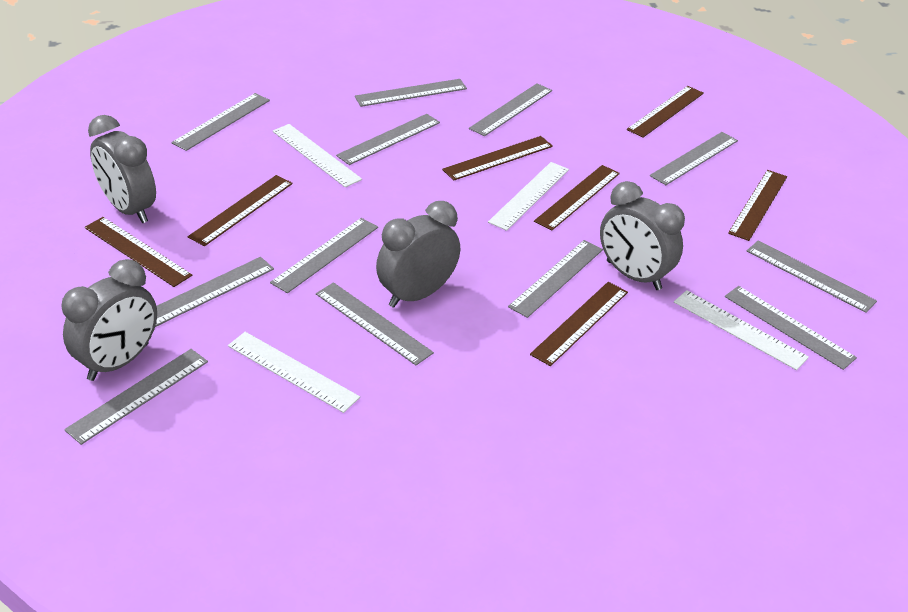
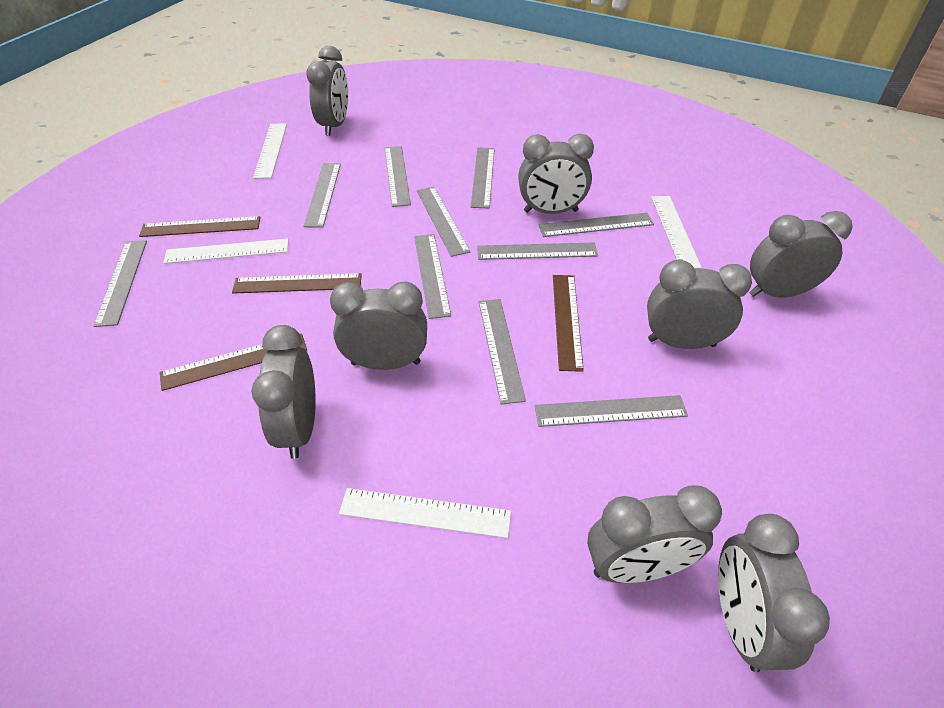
brown ruler: [85,217,192,287] [188,175,293,246] [442,136,553,181] [530,282,628,366] [534,165,620,231] [627,86,704,137] [728,170,787,241] = 7 -> [139,216,260,237] [160,333,307,391] [232,273,362,294] [553,275,584,372] = 4
grey clock: [62,259,157,381] [88,115,156,223] [376,201,460,308] [600,181,685,290] = 4 -> [251,325,316,459] [306,46,348,136] [330,281,427,370] [518,134,594,214] [587,485,722,583] [647,260,752,349] [718,514,830,672] [749,211,853,298] = 8
grey ruler: [64,349,208,445] [155,257,274,327] [171,93,270,151] [270,218,378,293] [316,282,434,365] [336,114,440,165] [355,79,467,107] [469,83,552,136] [508,240,603,318] [650,132,738,185] [725,286,857,370] [747,240,877,313] = 12 -> [94,240,147,327] [304,163,341,228] [385,146,411,207] [414,234,451,319] [417,187,470,257] [471,148,495,209] [477,242,598,260] [479,299,526,405] [535,395,688,427] [538,213,654,237] = 10

